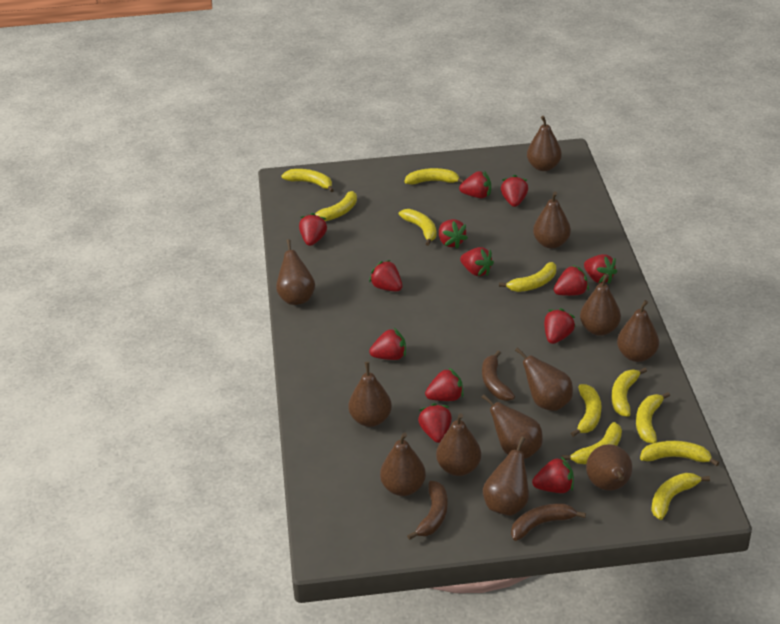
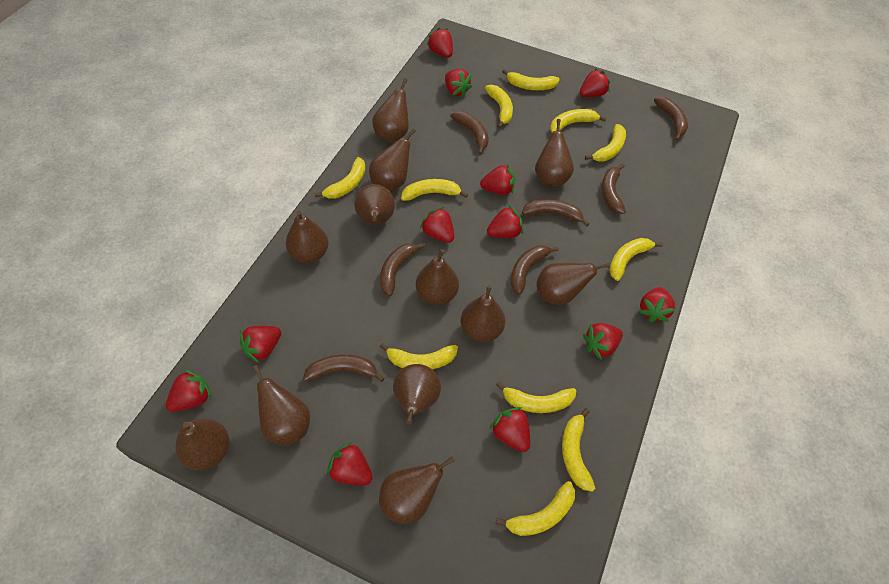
brown banana: [407,481,448,540] [482,351,515,401] [511,503,586,541] = 3 -> [303,354,384,382] [380,243,426,296] [450,111,489,155] [511,245,559,294] [522,199,589,227] [601,163,626,214] [654,96,688,141] = 7
red strawberry: [299,213,327,246] [369,260,402,292] [369,328,406,360] [418,403,452,443] [425,368,463,401] [439,219,468,249] [459,171,491,198] [460,247,494,276] [501,175,528,207] [532,456,574,493] [544,308,576,344] [554,265,589,296] [584,254,617,284] = 13 -> [166,369,211,412] [240,326,281,363] [327,442,373,486] [420,207,454,243] [427,27,453,58] [445,69,472,97] [480,164,515,195] [487,205,523,238] [490,407,530,452] [580,68,610,97] [583,323,623,359] [639,287,675,322] = 12

